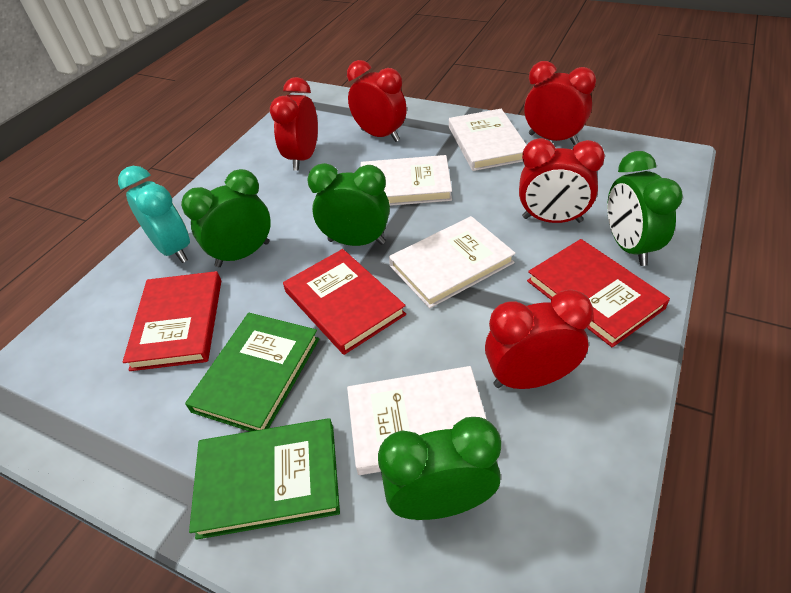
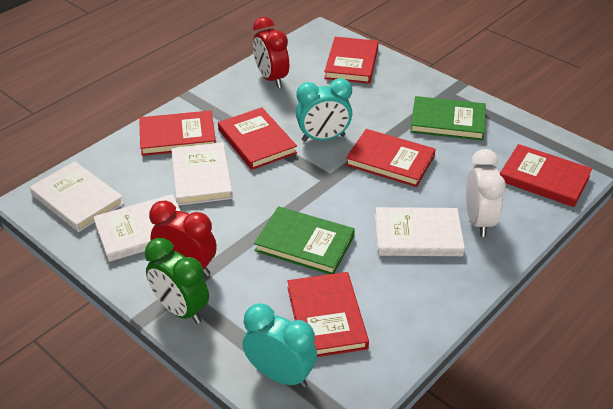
green clock: [181,169,271,267] [307,163,390,246] [378,417,501,520] [607,151,683,266] = 4 -> [145,238,209,324] = 1
red book: [123,271,221,371] [283,249,406,355] [527,239,670,347] = 3 -> [139,110,216,156] [218,107,297,170] [287,272,369,357] [324,37,379,84] [346,129,436,187] [500,144,592,207] = 6
red clock: [270,77,318,171] [347,60,407,142] [485,289,593,389] [519,138,605,223] [524,61,596,145] = 5 -> [149,201,217,277] [253,17,289,88] = 2
turquoise clock: [118,166,190,263] = 1 -> [243,303,317,388] [296,78,352,141] = 2
white clock: none = 0 -> [466,149,506,237] = 1

